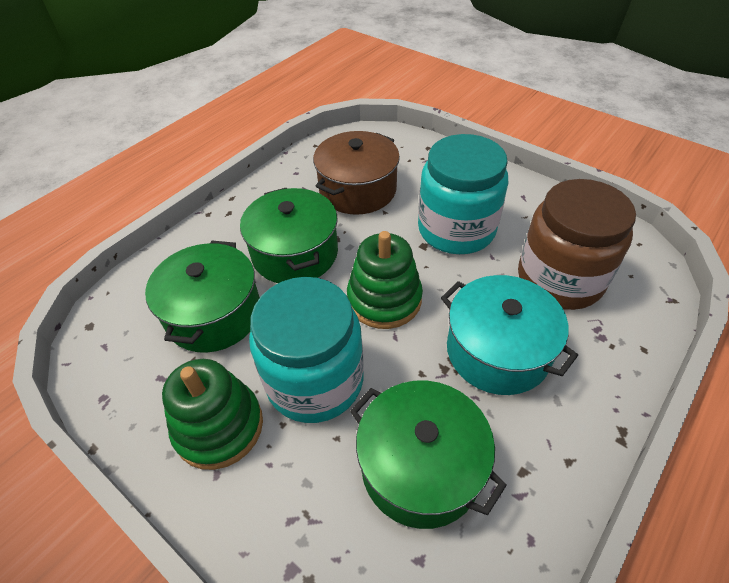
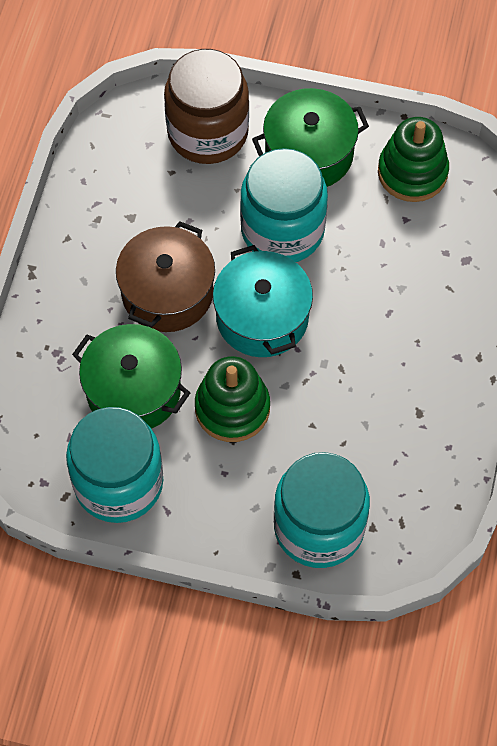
green pot: [145,241,260,353] [240,188,338,283] [350,380,507,529] = 3 -> [72,324,190,429] [252,88,369,187] = 2
turquoise jar: [249,277,364,423] [418,134,508,254] = 2 -> [66,407,163,523] [240,148,328,262] [274,452,370,568] = 3

